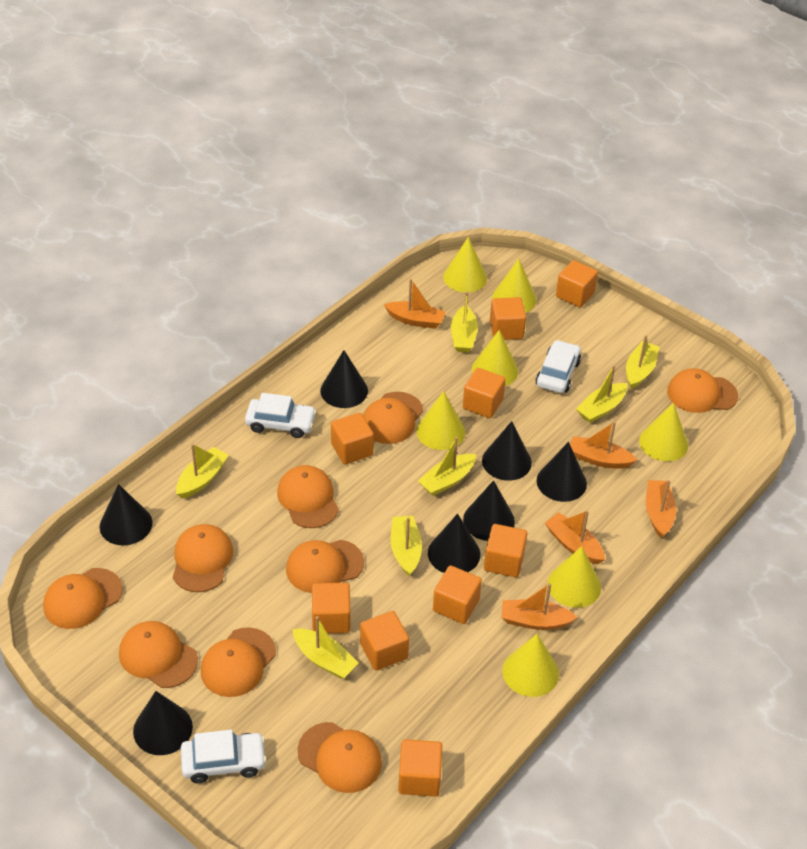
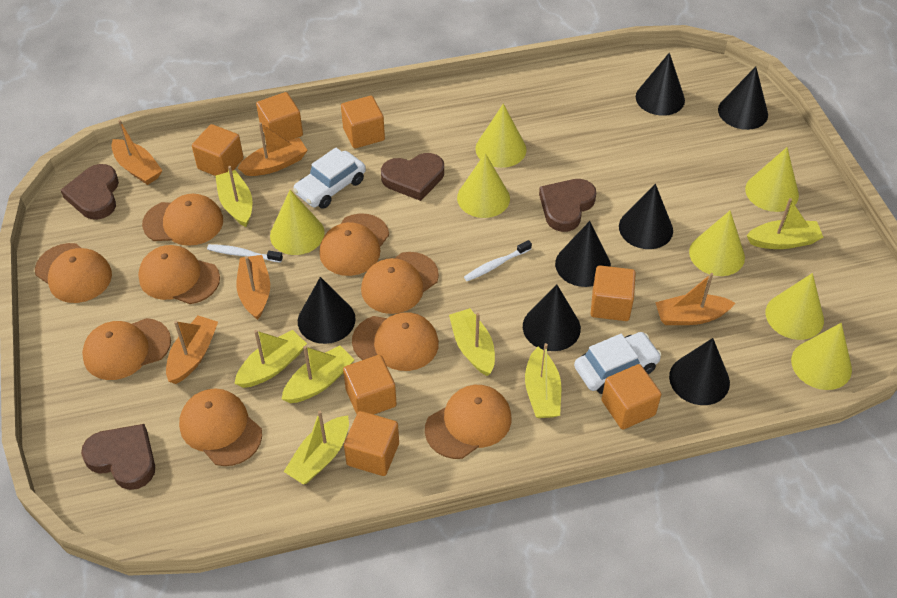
brown heart: none = 0 -> [61,164,119,220] [81,424,155,490] [381,153,444,201] [539,179,596,232] = 4
orange cube: [312,583,350,633] [331,413,374,465] [360,611,409,671] [398,739,442,797] [433,565,482,624] [463,368,506,418] [484,524,527,577] [490,297,526,340] [556,260,598,307] = 9 -> [192,124,244,176] [256,92,303,140] [341,96,385,148] [343,355,397,415] [344,411,399,476] [591,265,636,321] [601,364,661,430] = 7
white car: [181,730,267,783] [245,393,317,438] [536,340,581,393] = 3 -> [293,148,366,209] [574,332,661,394] = 2
white toothbrush: none = 0 -> [207,244,283,263] [464,240,532,281] = 2

